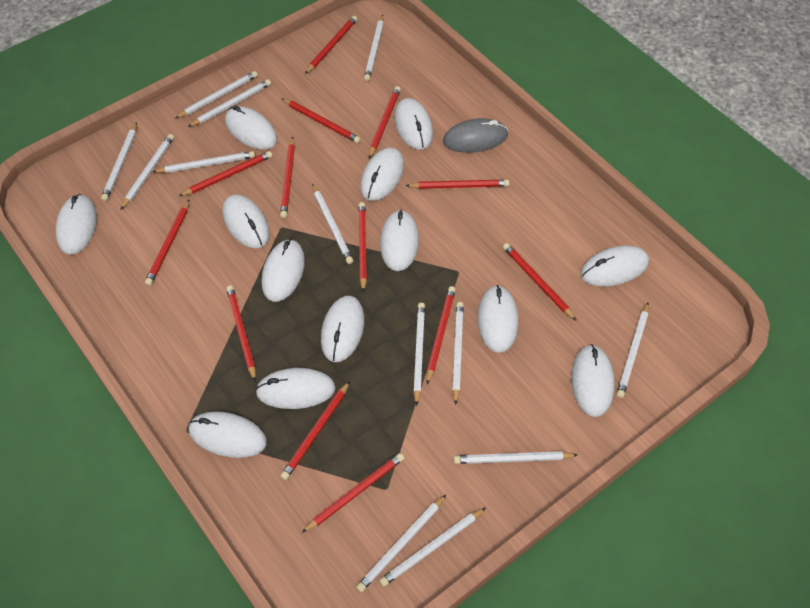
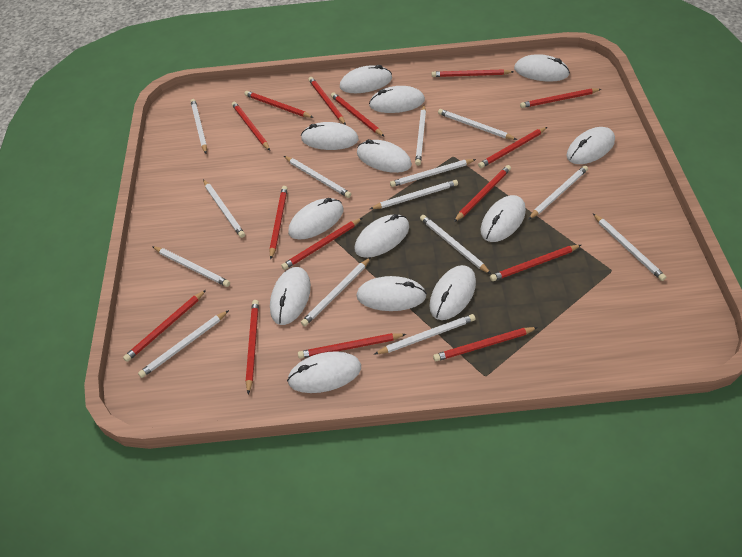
grey mouse: [443,118,508,153] = 1 -> none = 0
red pencil: [145,199,190,286] [179,151,272,196] [226,285,256,381] [280,137,295,218] [280,381,350,480] [281,98,361,143] [302,453,404,533] [305,16,357,74] [358,202,367,292] [369,86,401,158] [405,180,510,189] [427,286,456,384] [503,243,577,321] = 13 -> [123,290,206,362] [232,102,270,150] [244,91,314,118] [246,300,259,394] [270,186,288,259] [281,218,362,270] [298,333,406,359] [308,77,346,125] [331,92,385,137] [432,69,514,77] [433,327,538,361] [454,165,511,222] [478,127,547,168] [490,245,581,281] [520,88,601,108] = 15
white pencil: [101,122,137,201] [120,134,174,210] [153,151,255,173] [175,71,258,118] [188,79,271,127] [312,184,353,264] [356,494,447,592] [364,15,384,81] [379,508,486,587] [413,303,425,406] [452,302,464,405] [454,451,577,464] [616,303,649,398] = 13 -> [138,310,229,378] [152,246,230,287] [190,99,207,153] [203,179,245,238] [284,156,351,198] [301,257,371,326] [370,180,458,209] [375,314,475,354] [390,159,476,187] [415,105,426,166] [420,215,491,274] [438,109,517,140] [528,166,588,220] [593,213,666,281] = 14

